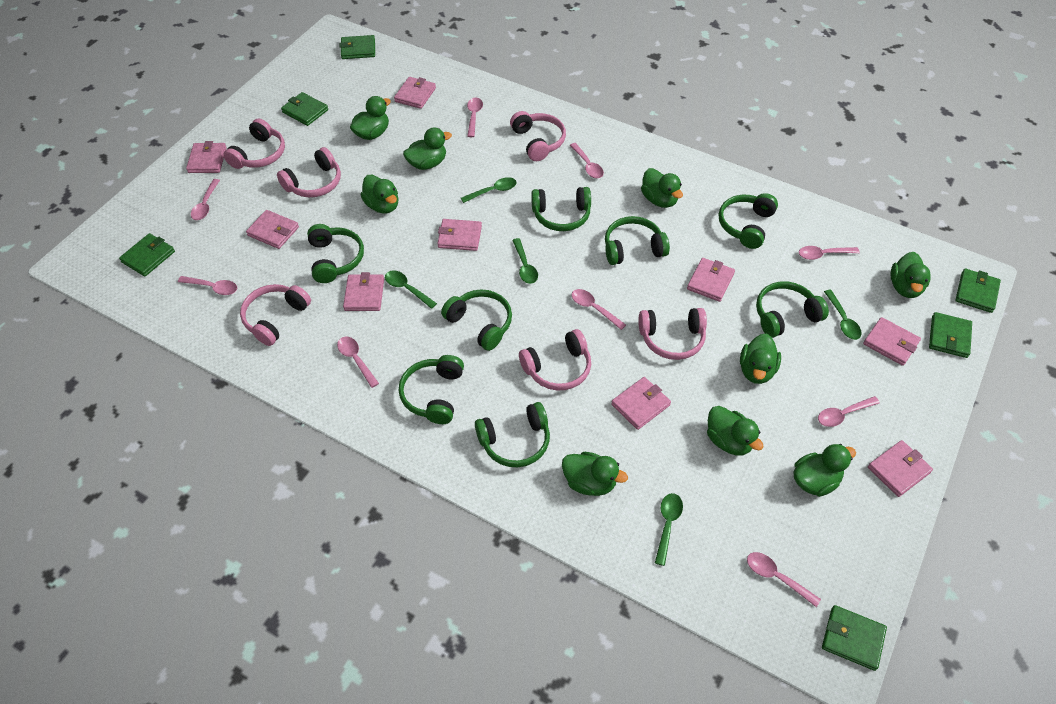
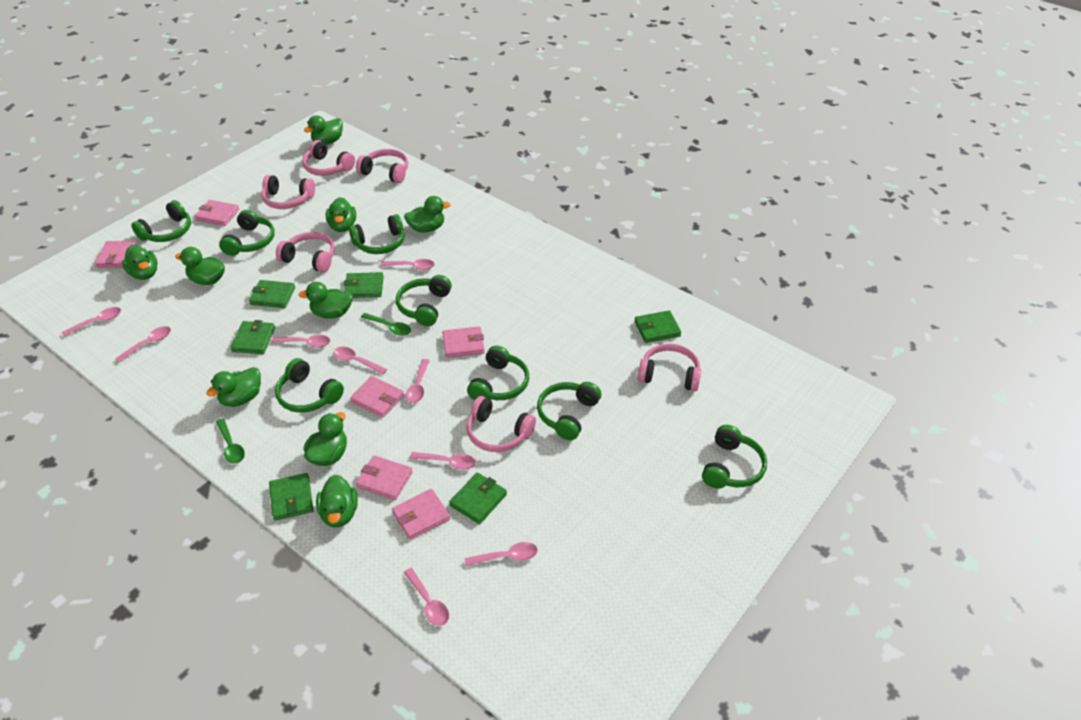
green spoon: [385,270,437,309] [461,177,517,203] [512,238,538,284] [655,493,683,566] [824,290,862,340] = 5 -> [216,418,245,464] [361,313,411,336] = 2
pink wallet: [186,141,227,173] [246,210,299,249] [343,272,384,311] [394,77,436,109] [437,219,482,251] [611,377,671,430] [687,258,735,302] [863,317,921,366] [868,440,933,497] = 9 -> [95,241,137,268] [195,200,239,226] [350,376,404,417] [356,455,413,500] [392,489,450,540] [442,326,485,358] = 6

